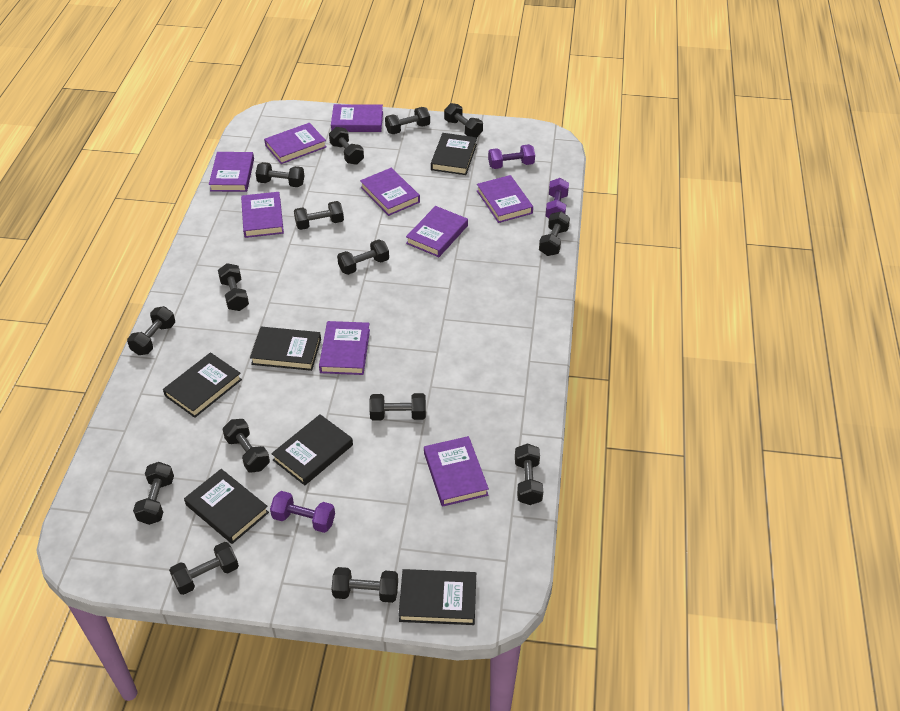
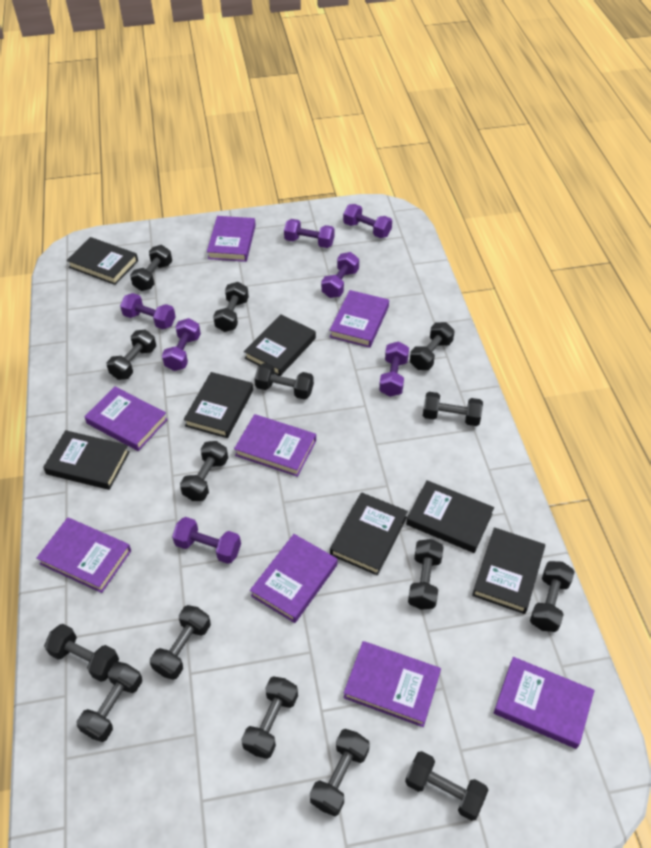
black book: [163,352,242,418] [184,469,269,544] [250,327,321,371] [271,414,353,486] [398,569,476,625] [431,133,477,175] = 6 -> [43,430,130,490] [67,237,138,285] [184,372,253,438] [244,314,316,376] [330,492,408,575] [406,480,494,553] [472,527,545,614] = 7
purple book: [209,152,254,192] [241,192,284,238] [264,123,326,164] [319,321,370,375] [331,104,383,132] [360,168,420,216] [406,206,468,257] [424,436,489,507] [477,175,533,223] = 9 -> [36,517,131,593] [84,386,168,451] [207,216,256,262] [234,414,316,477] [250,534,337,623] [330,290,389,348] [344,641,441,727] [494,657,595,749] = 8
purple dumbbell: [270,491,335,533] [488,144,535,169] [545,178,569,218] = 3 -> [120,293,176,329] [162,318,201,371] [172,517,241,564] [284,219,335,248] [321,252,359,298] [343,204,392,238] [379,341,409,397] = 7

